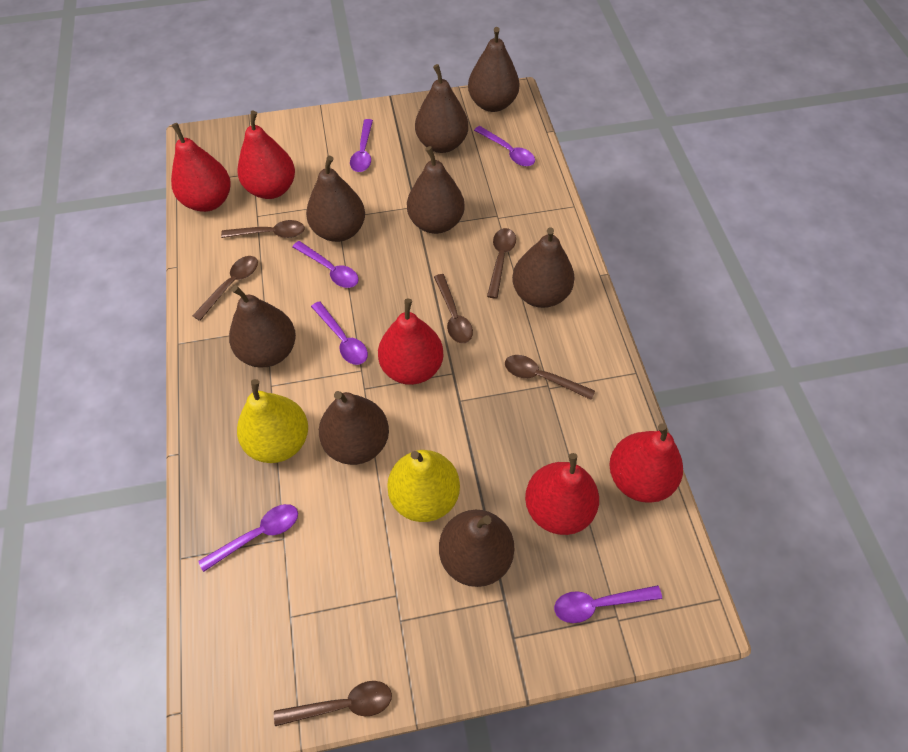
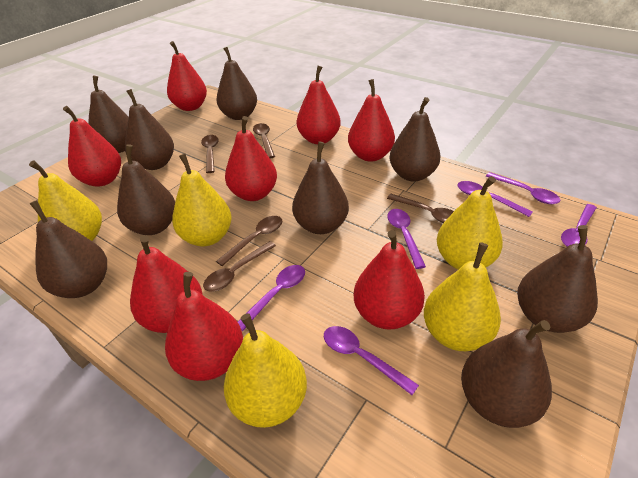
brown pear: [229,285,296,368] [306,155,365,242] [319,391,389,465] [407,146,465,234] [415,64,468,153] [439,510,515,587] [468,27,520,112] [512,227,575,308] = 8 -> [29,200,107,298] [88,76,129,153] [117,144,175,235] [125,89,174,170] [216,47,257,120] [292,141,349,234] [389,97,441,181] [461,320,552,428] [517,225,598,333] = 9
brown spoon: [193,256,258,321] [221,220,305,238] [274,681,392,726] [434,274,473,343] [487,228,516,299] [505,355,595,400] = 6 -> [201,135,219,173] [203,241,276,292] [216,216,282,266] [253,123,275,159] [387,194,454,223] = 5
red pear: [171,123,231,212] [237,111,295,199] [378,299,444,385] [525,453,599,535] [609,423,683,503] = 5 -> [63,106,121,187] [130,235,203,333] [165,272,243,381] [167,41,207,111] [225,116,277,201] [297,66,341,144] [348,79,395,162] [354,230,425,330] = 8
yellow pear: [237,379,308,463] [387,450,460,522] = 2 -> [29,160,102,241] [172,154,232,246] [224,313,307,428] [424,243,501,351] [437,176,503,270] = 5

